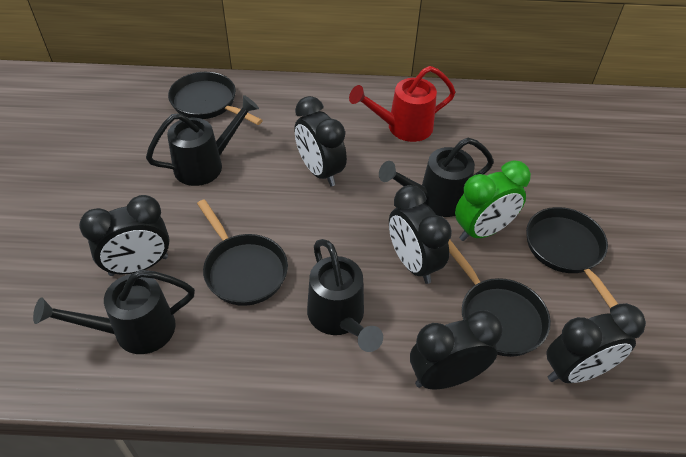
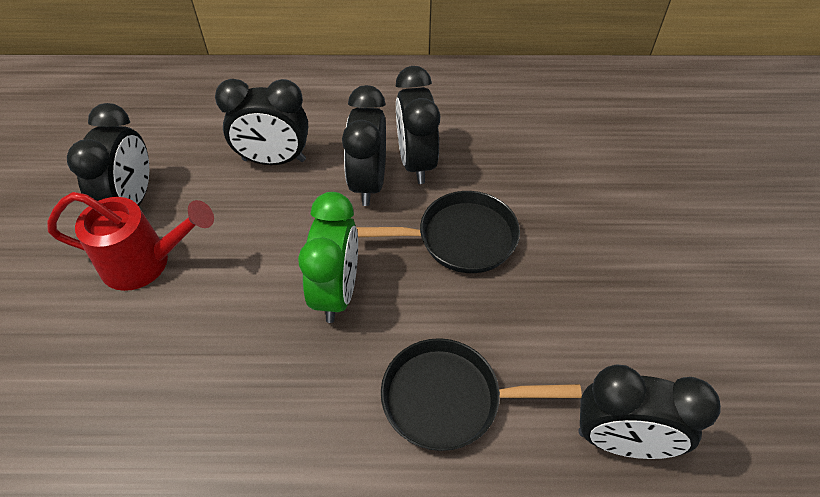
black pan: [168,72,263,125] [197,199,288,306] [448,240,551,357] [526,207,618,308] = 4 -> [356,191,520,273] [381,338,582,451] = 2
black watering can: [33,270,195,354] [146,95,259,186] [307,239,383,352] [379,138,494,217] = 4 -> none = 0

